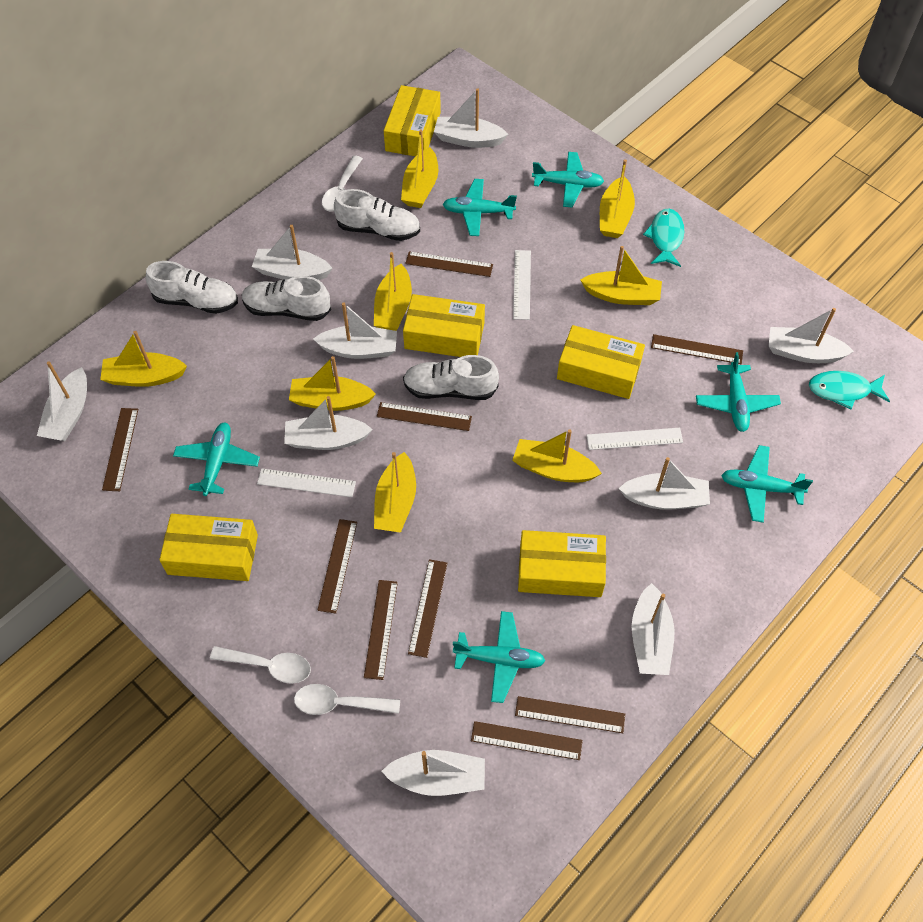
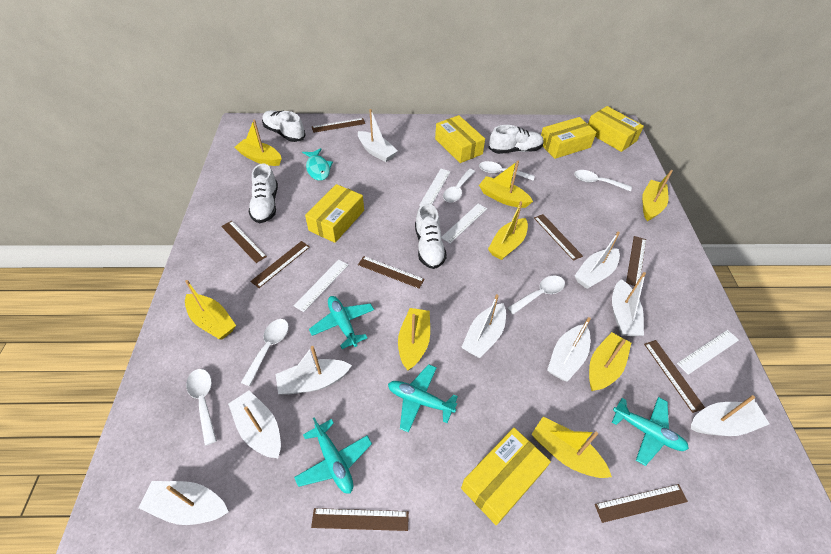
turquoise fish: [643,209,684,267] [809,371,890,409] = 2 -> [302,148,333,181] = 1
turquoise plane: [173,422,260,496] [443,179,517,236] [453,611,546,703] [532,152,604,207] [696,352,781,432] [721,445,813,523] = 6 -> [294,417,372,494] [309,296,374,349] [388,364,458,433] [612,397,689,466] = 4
white ruler: [257,468,356,497] [513,250,531,320] [586,428,683,450] = 3 -> [294,259,348,312] [419,169,451,206] [441,204,487,243] [677,330,739,375] = 4
white spoon: [210,646,311,684] [294,684,400,715] [322,156,363,212] = 3 -> [186,369,217,446] [241,319,289,386] [443,169,475,203] [479,161,535,181] [507,276,565,314] [574,170,632,191] = 6

